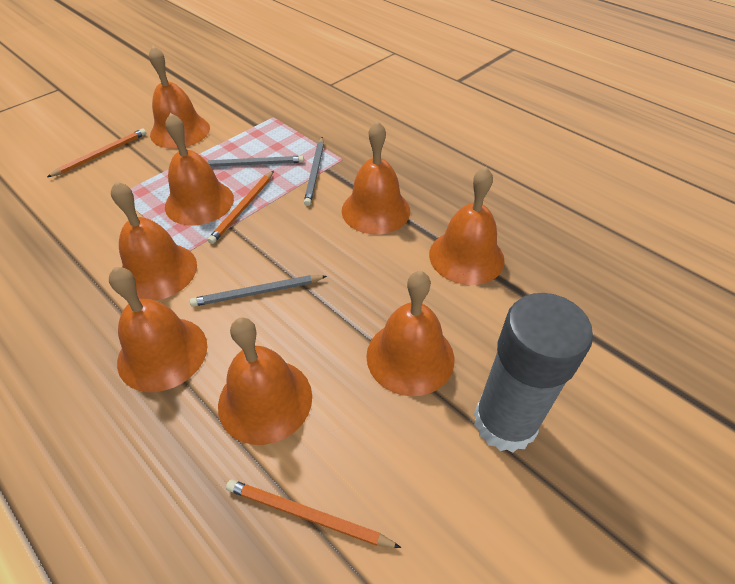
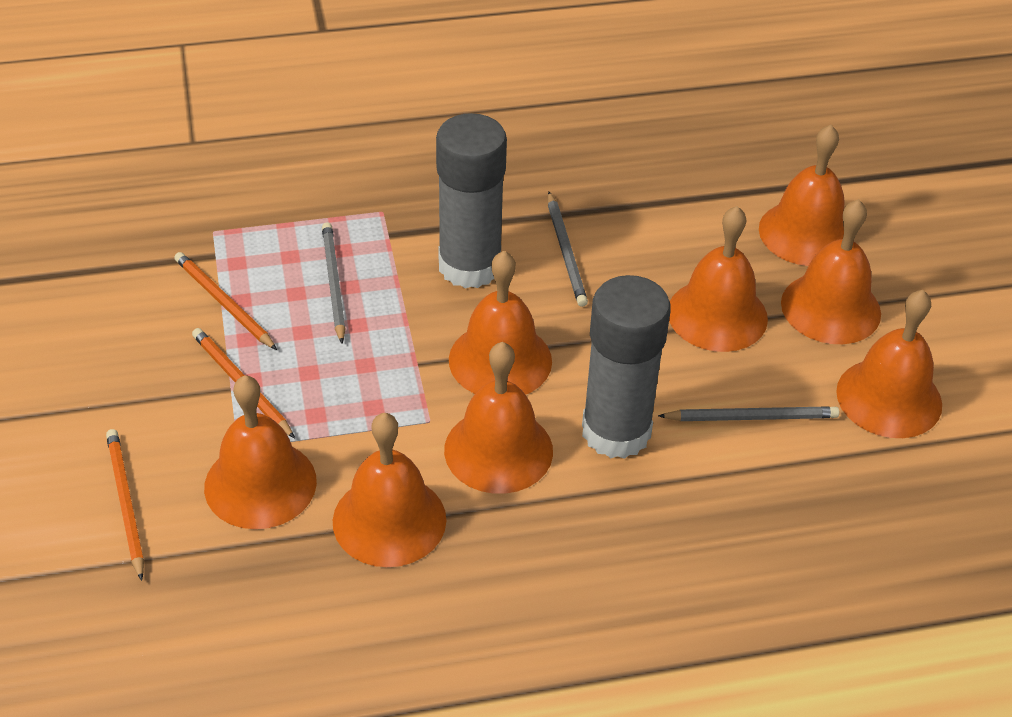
grey glue stick: [474,293,593,452] = 1 -> [436,113,507,289] [582,275,671,459] = 2

